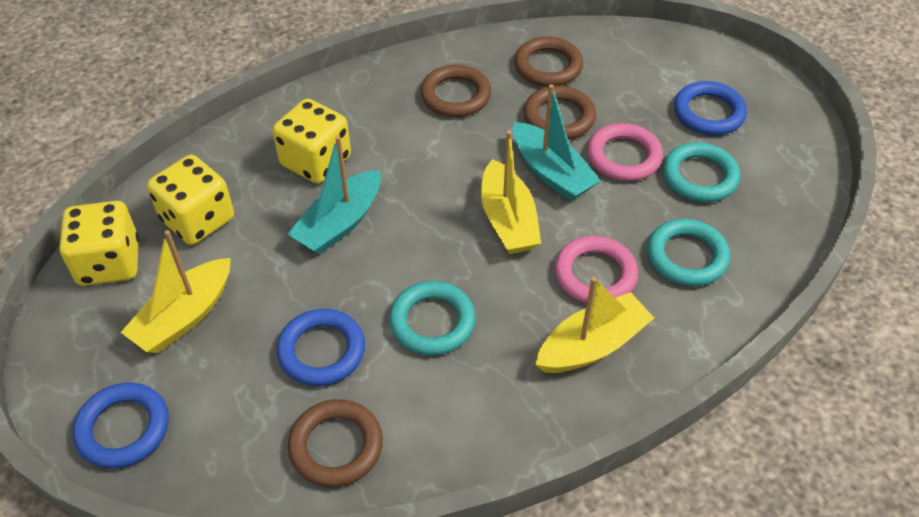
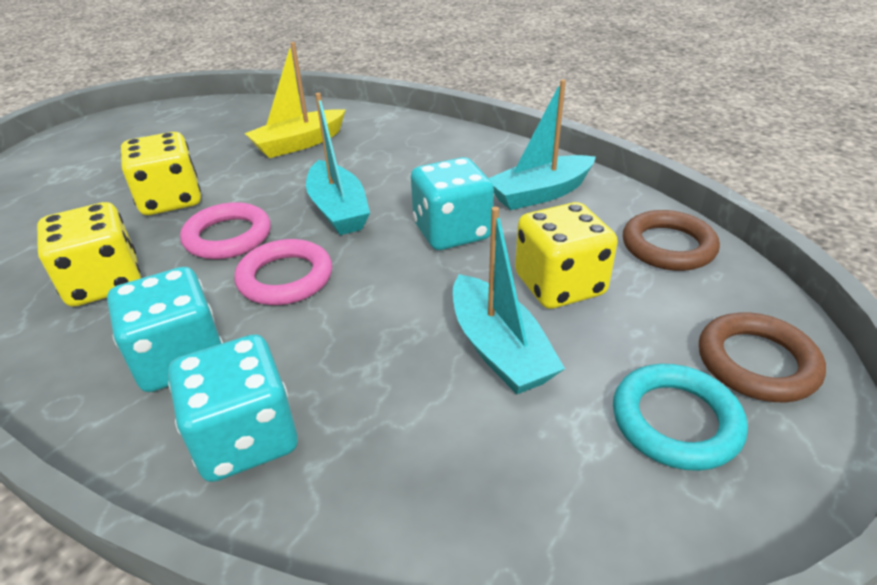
blue ring: [73,383,169,468] [276,309,365,386] [674,81,747,135] = 3 -> none = 0
brown ring: [288,399,383,487] [420,65,491,117] [514,36,583,87] [524,86,596,140] = 4 -> [623,210,720,271] [699,312,826,402] = 2
turquoise boat: [288,136,381,255] [513,84,601,201] = 2 -> [306,93,370,235] [453,207,565,394] [489,79,596,210] = 3
turquoise dice: none = 0 -> [107,267,223,392] [168,334,298,482] [411,157,494,250] = 3
turquoise ring: [389,281,476,355] [647,219,730,286] [663,143,740,202] = 3 -> [613,364,748,471] = 1
yellow boat: [121,230,231,353] [481,131,541,254] [535,277,654,373] = 3 -> [245,42,346,158] = 1

